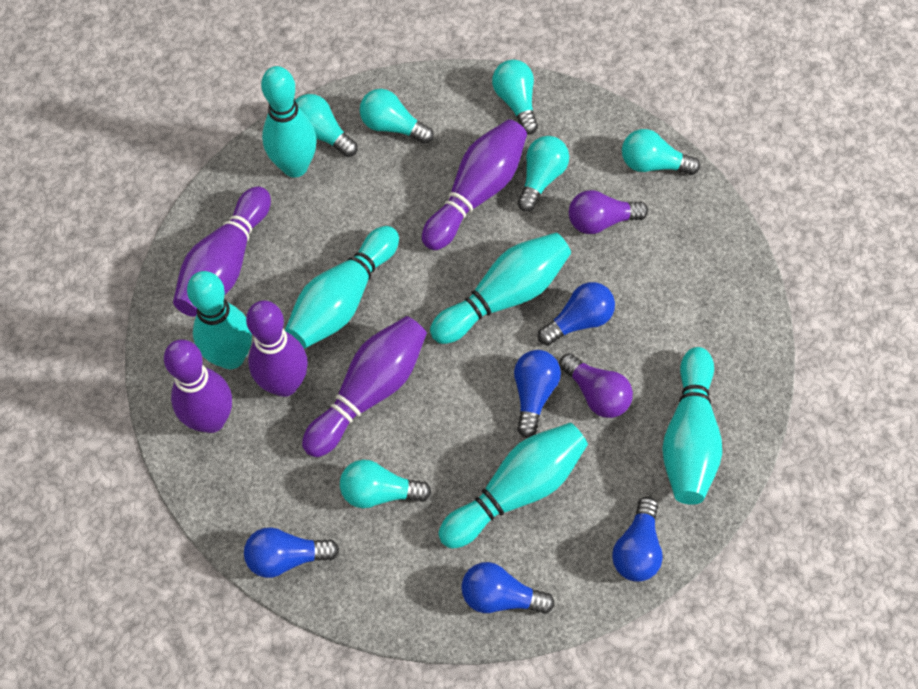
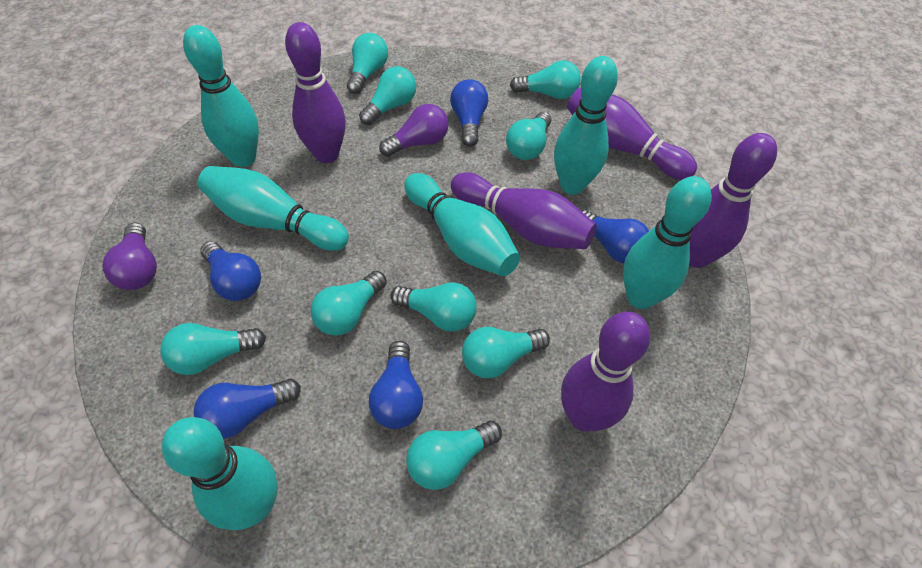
turquoise light bulb: [295,94,357,157] [340,460,432,508] [360,89,434,144] [492,59,538,135] [517,136,569,212] [622,129,700,175] = 6 -> [160,323,266,375] [311,271,387,335] [347,33,388,94] [359,66,416,125] [390,282,477,332] [406,421,502,490] [462,327,550,378] [506,112,551,160] [510,60,581,99] = 9

